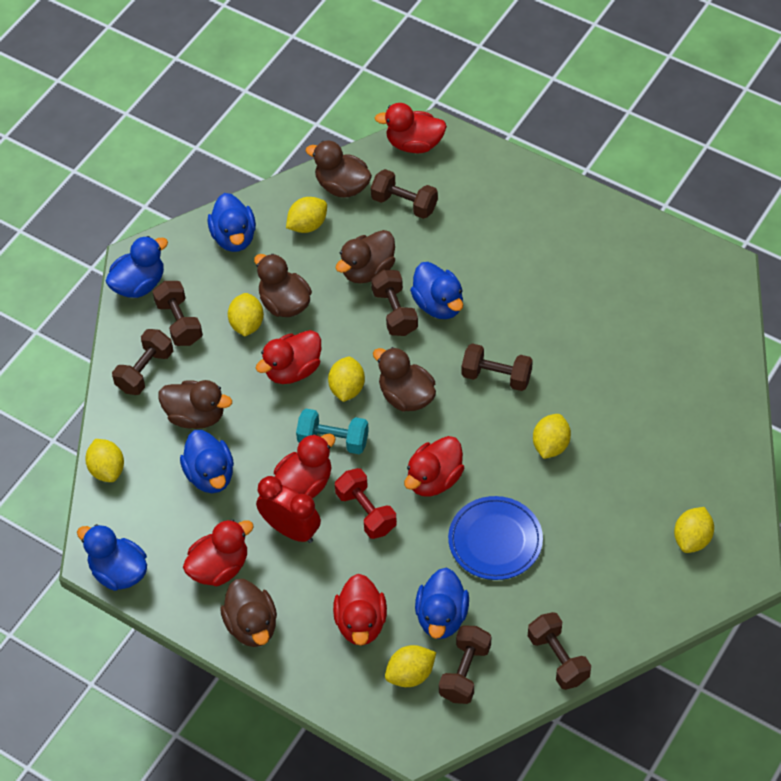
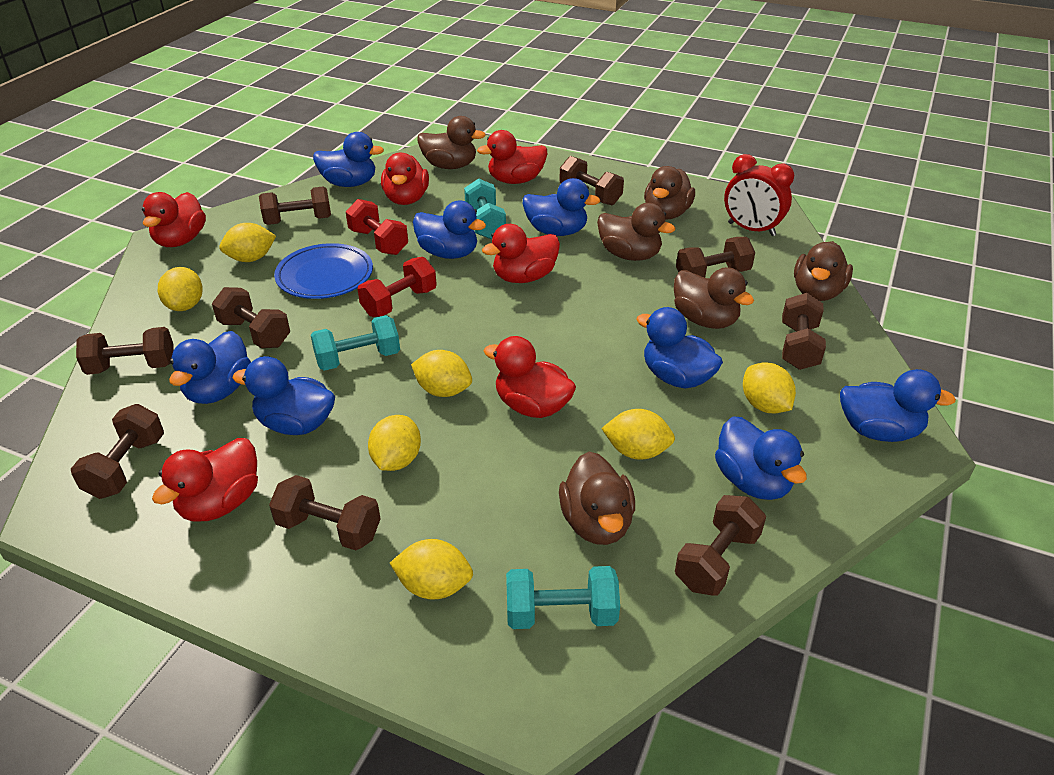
blue duck: [77,524,147,591] [105,236,168,298] [180,430,234,493] [208,193,256,252] [410,262,463,319] [415,568,469,639] = 6 -> [169,331,251,404] [232,356,335,435] [313,132,384,187] [413,201,486,259] [523,178,600,236] [637,307,723,388] [715,416,807,500] [840,369,956,442] = 8
brown dumbbell: [112,329,173,395] [152,281,203,346] [371,169,438,219] [371,269,418,336] [439,625,491,704] [462,343,533,391] [528,612,591,690] = 7 -> [71,404,164,499] [76,327,173,375] [212,287,290,348] [259,187,331,225] [269,475,380,550] [559,156,624,205] [675,495,766,596] [676,237,755,277] [782,293,826,370] = 9
red dumbbell: [335,468,397,539] = 1 -> [346,199,408,255] [358,257,437,317] = 2
turquoise dumbbell: [296,409,369,454] = 1 -> [311,315,400,371] [464,179,506,239] [506,566,620,629] = 3

